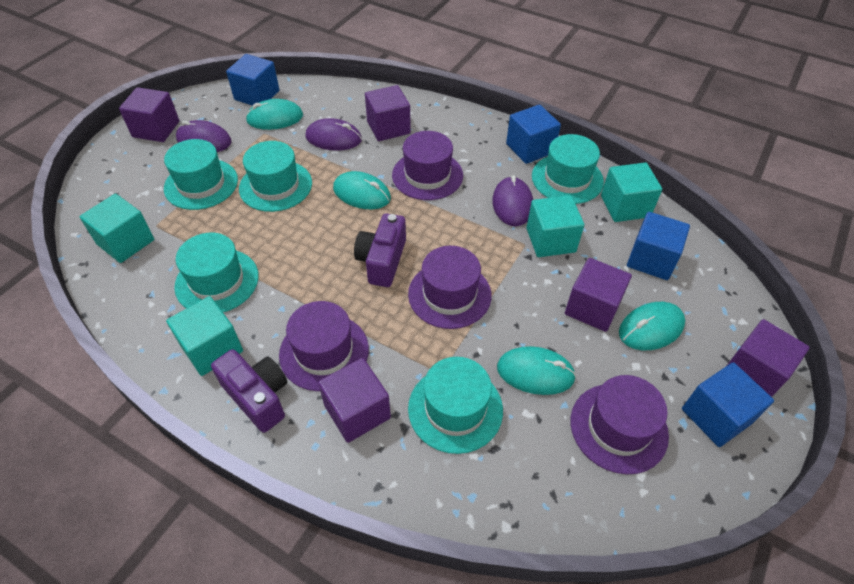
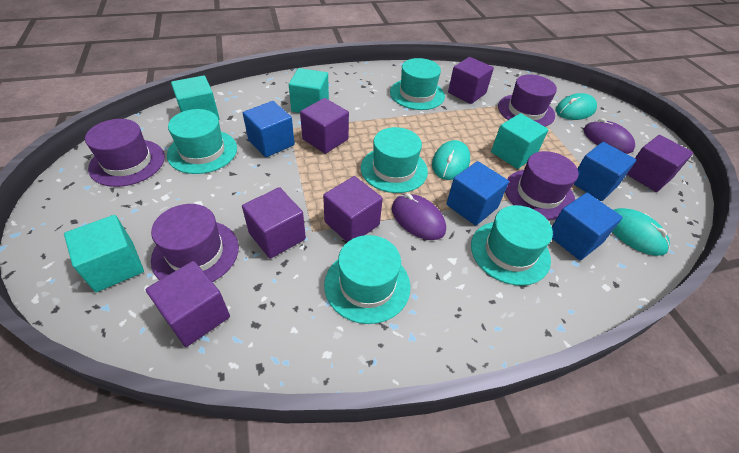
purple camera: [211,349,287,433] [354,213,406,287] = 2 -> none = 0
purple cube: [119,87,179,142] [318,358,391,443] [365,85,411,141] [565,258,632,332] [727,319,810,397] = 5 -> [146,261,230,347] [242,187,306,259] [300,98,349,154] [323,176,383,242] [448,57,494,104] [627,135,693,192] = 6
purple mouse: [176,120,231,152] [305,118,362,151] [492,175,533,226] = 3 -> [392,193,446,240] [583,118,635,154] = 2
turquoise mouse: [246,99,303,130] [333,171,391,209] [497,346,576,395] [619,302,685,350] = 4 -> [432,140,470,180] [556,93,597,120] [612,208,670,256] = 3

